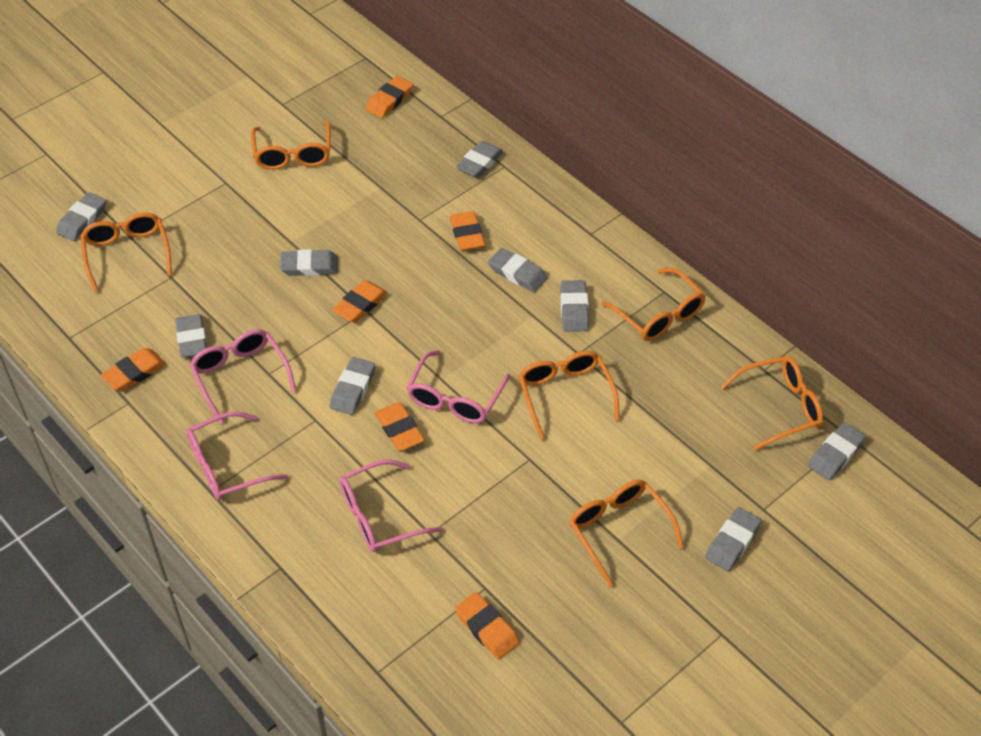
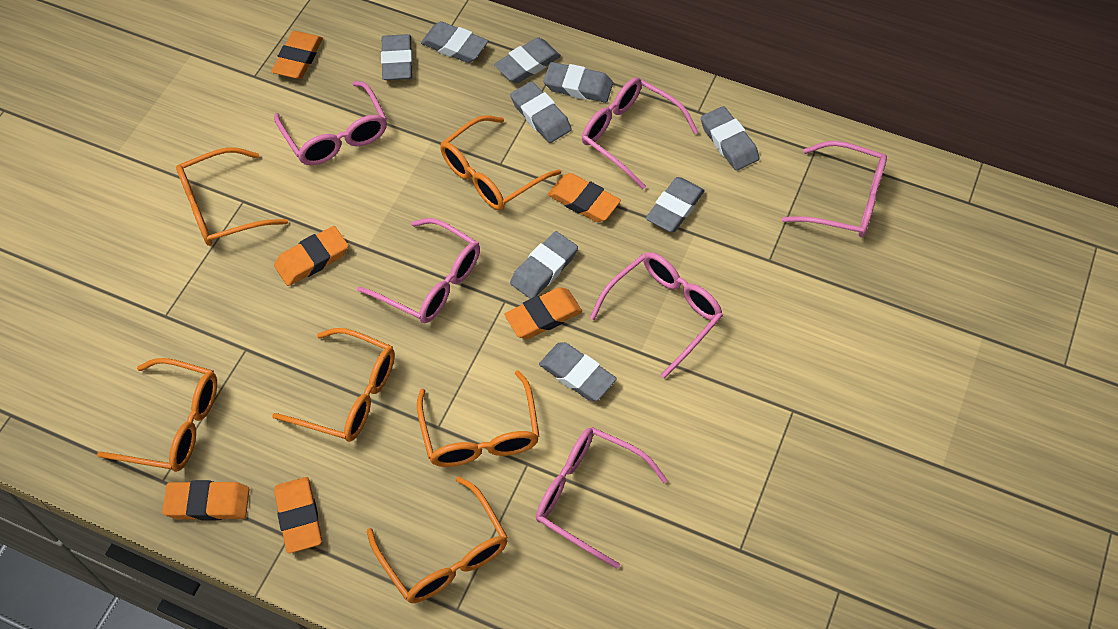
pink glasses: [186,412,288,501] [189,329,296,424] [339,460,443,552] [407,350,511,423] = 4 -> [274,81,387,165] [357,218,480,323] [536,427,668,569] [582,78,698,189] [590,252,723,379] [782,141,887,237] = 6

